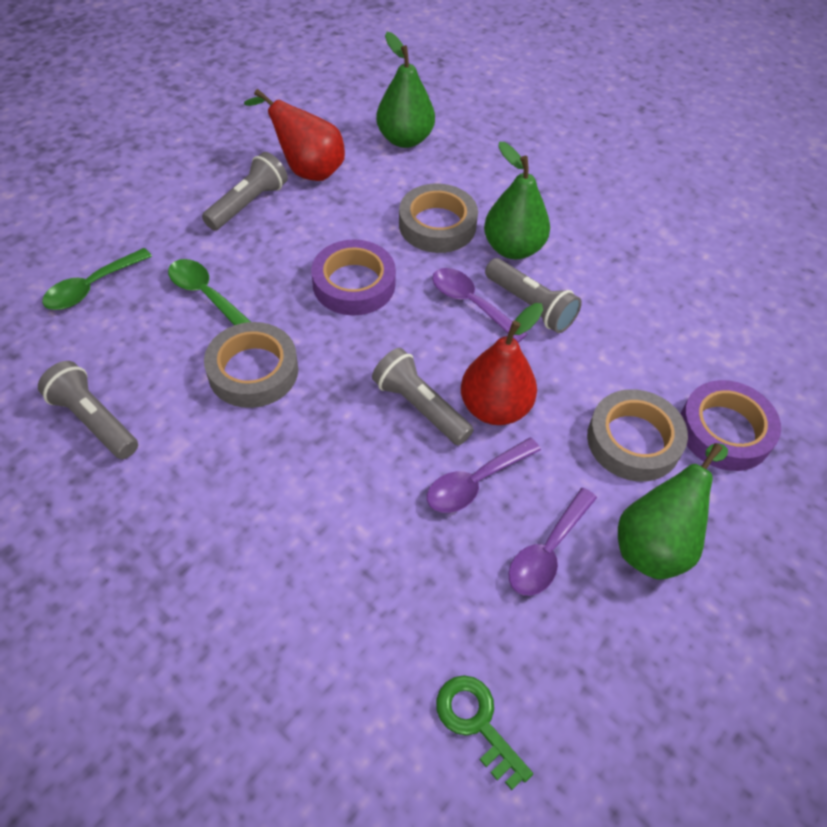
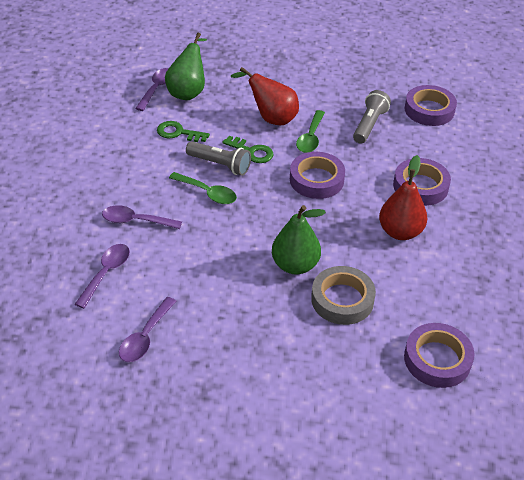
green key: [436,675,533,790] = 1 -> [157,121,210,142] [223,136,273,163] = 2
green pear: [376,32,435,148] [484,142,550,259] [618,443,728,580] = 3 -> [165,33,207,100] [272,205,326,274] = 2
grey flashlight: [38,361,138,459] [202,152,288,230] [372,348,474,446] [485,258,582,333] = 4 -> [186,141,251,176] [353,90,391,144] = 2
grey tape: [204,322,298,408] [399,184,478,253] [587,389,688,482] = 3 -> [311,266,376,325] = 1
purple spoon: [427,438,541,513] [432,268,528,343] [509,488,597,596] = 3 -> [75,244,130,308] [102,205,182,229] [119,297,177,362] [135,68,169,111] = 4
purple tape: [311,239,396,315] [680,380,781,471] = 2 -> [290,152,345,199] [393,158,451,206] [404,323,474,388] [405,85,457,126] = 4

